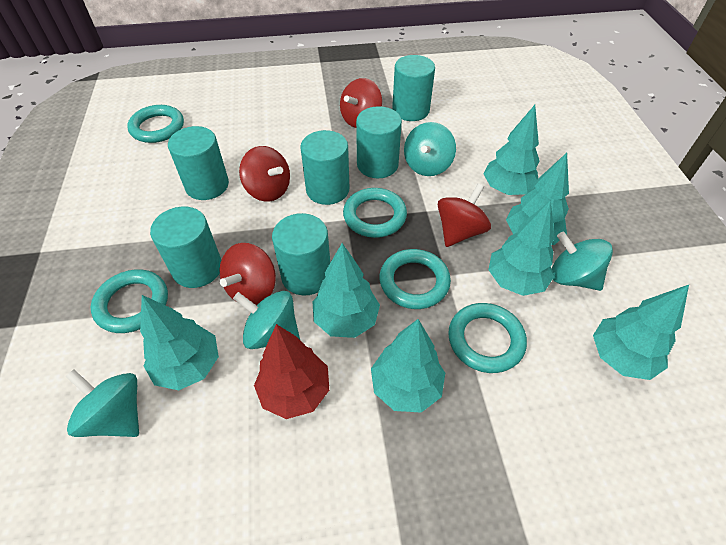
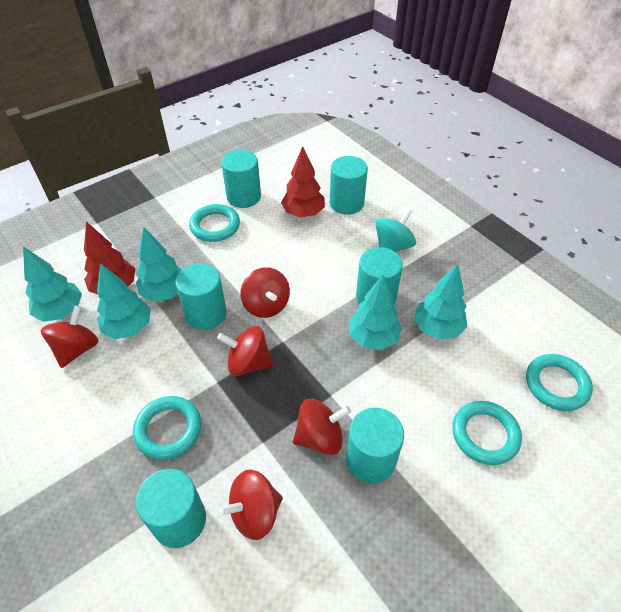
red spinning top: [219,243,276,306] [239,146,290,202] [340,78,382,128] [438,183,491,247] = 4 -> [41,305,98,368] [217,326,273,376] [218,470,283,540] [240,267,290,318] [293,399,351,455] = 5
red tree: [254,324,329,419] = 1 -> [84,222,135,294] [281,146,325,217] = 2
turquoise ring: [91,269,168,333] [127,105,184,143] [343,188,407,238] [379,249,451,309] [448,303,527,373] = 5 -> [133,396,201,460] [189,204,240,242] [452,401,522,465] [526,354,593,411] = 4
turquoise spinning top: [65,369,139,437] [233,291,300,349] [404,122,456,176] [552,232,613,291] = 4 -> [375,208,416,252] = 1
turquoise tree: [140,295,219,390] [312,243,380,338] [371,319,445,413] [483,105,540,195] [488,200,555,296] [506,153,569,245] [593,285,689,380] = 7 -> [23,246,82,322] [97,263,151,339] [136,227,181,302] [349,275,402,350] [414,264,467,339] = 5

